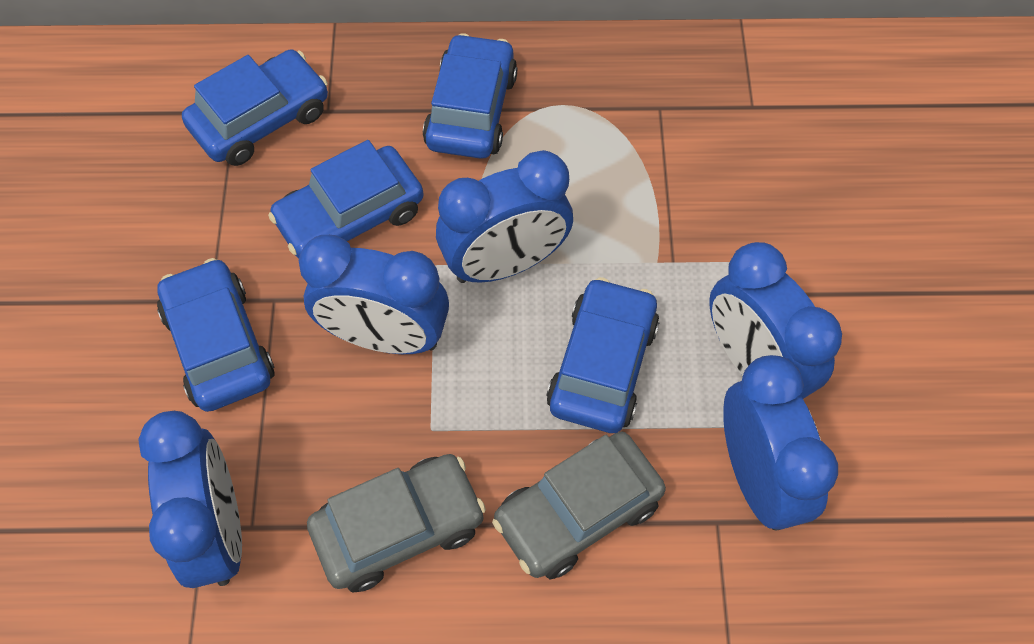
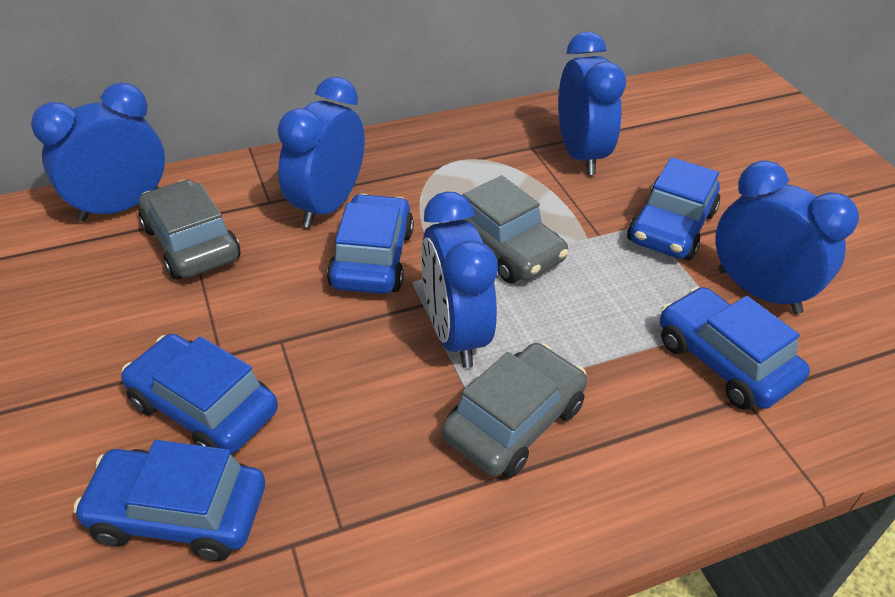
grey car: [307,454,486,592] [492,432,666,580] = 2 -> [139,180,241,280] [442,343,587,478] [449,175,568,283] = 3

